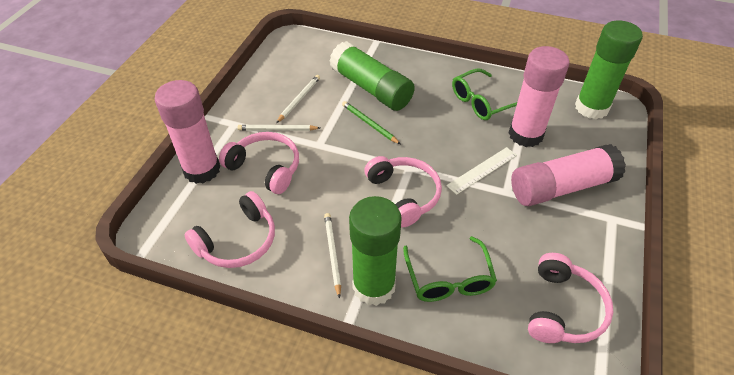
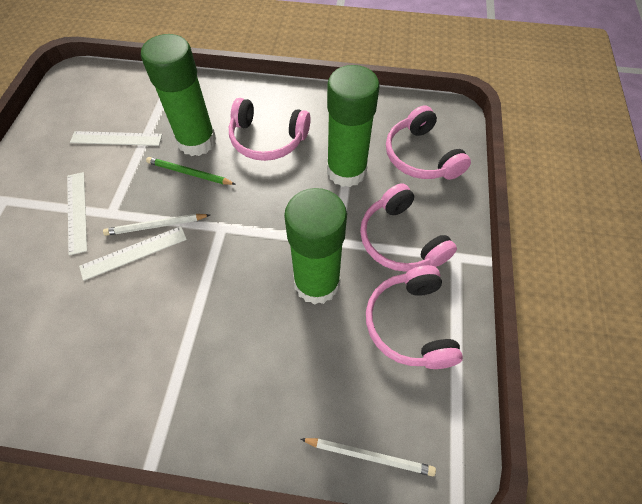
green glasses: [403,236,497,302] [452,68,517,120] = 2 -> none = 0
pink glue stick: [155,80,220,184] [509,46,570,147] [511,144,626,206] = 3 -> none = 0
white pencil: [237,125,320,131] [276,75,320,123] [324,213,341,299] = 3 -> [103,214,210,236] [301,438,436,476] = 2
white ruler: [446,147,517,195] = 1 -> [67,172,87,255] [70,131,162,146] [79,226,187,281] = 3

